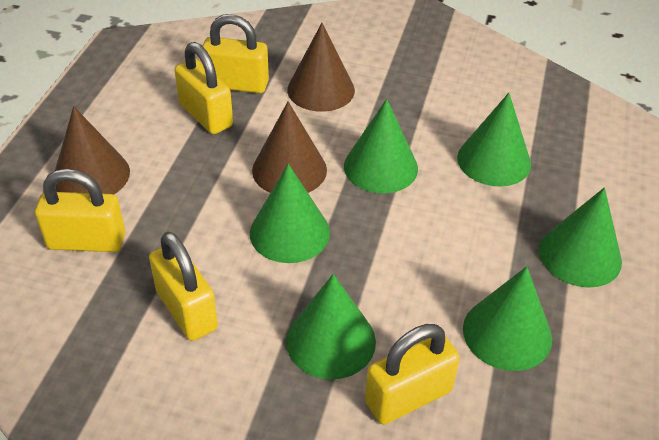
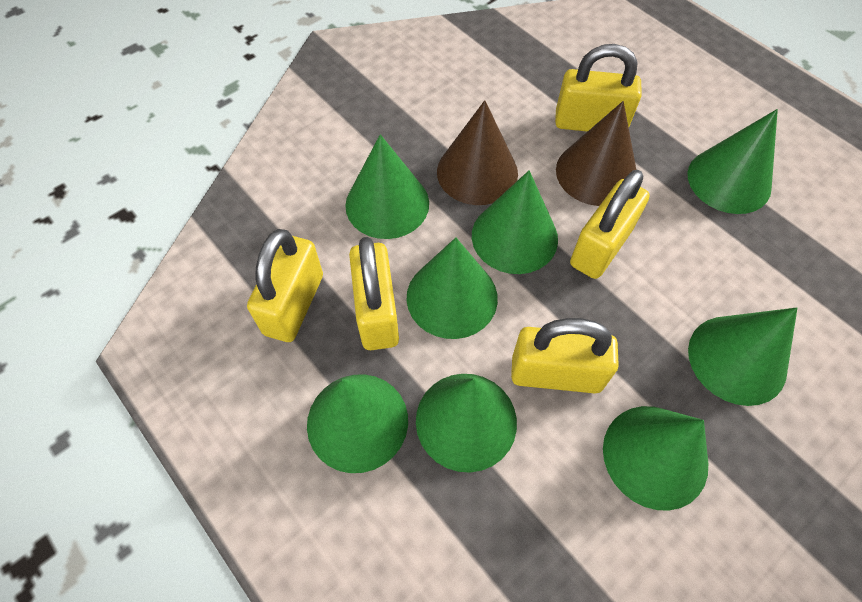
brown cone: [55,106,130,194] [252,101,327,193] [287,23,355,112] = 3 -> [437,100,518,205] [556,101,636,206] = 2
green cone: [250,164,330,263] [286,274,376,379] [344,99,418,193] [457,93,531,187] [463,266,552,371] [539,187,622,288] = 6 -> [307,374,408,473] [345,134,429,239] [406,238,498,339] [416,374,517,473] [472,170,558,274] [603,406,708,511] [687,109,778,214] [688,308,797,406] = 8

